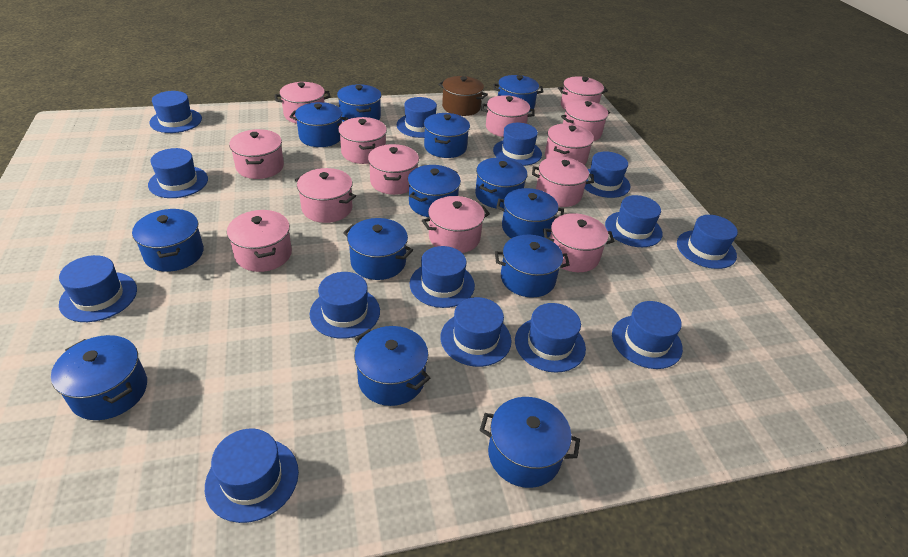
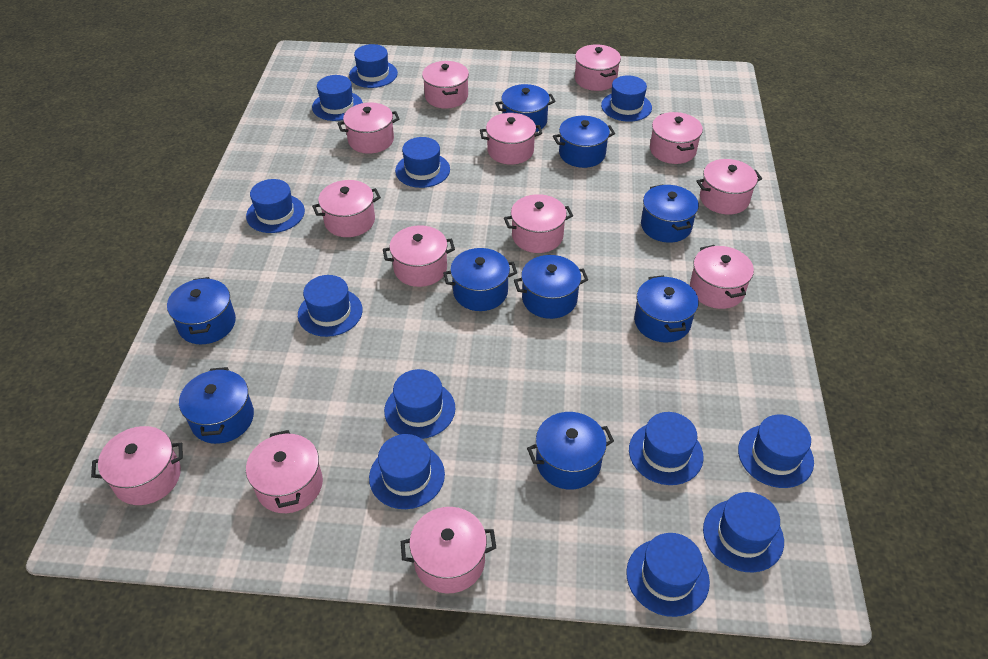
blue hat: [59,255,137,322] [148,148,208,198] [149,91,202,133] [205,429,299,523] [310,272,380,339] [397,97,437,138] [410,246,475,308] [440,297,512,367] [493,123,542,166] [515,303,586,373] [584,151,631,198] [605,195,663,247] [612,301,683,369] [677,215,738,269] = 14 -> [246,179,305,233] [298,275,363,337] [312,75,363,121] [349,44,398,88] [369,434,445,509] [384,369,456,439] [395,137,450,188] [601,75,652,122] [626,533,710,617] [629,412,703,485] [703,492,784,572] [738,415,814,488] = 12
blue pot: [51,335,147,420] [132,209,204,272] [290,102,348,147] [337,84,381,122] [343,218,413,280] [354,326,430,406] [408,165,461,217] [424,113,470,158] [475,158,527,208] [480,397,580,488] [493,75,544,112] [495,235,570,298] [496,188,564,238] = 13 -> [167,277,236,344] [179,367,254,444] [443,248,517,311] [495,84,555,132] [514,255,588,319] [527,412,614,490] [553,116,615,168] [634,275,699,342] [641,184,699,243] = 9
brown pot: [438,76,488,116] = 1 -> none = 0

